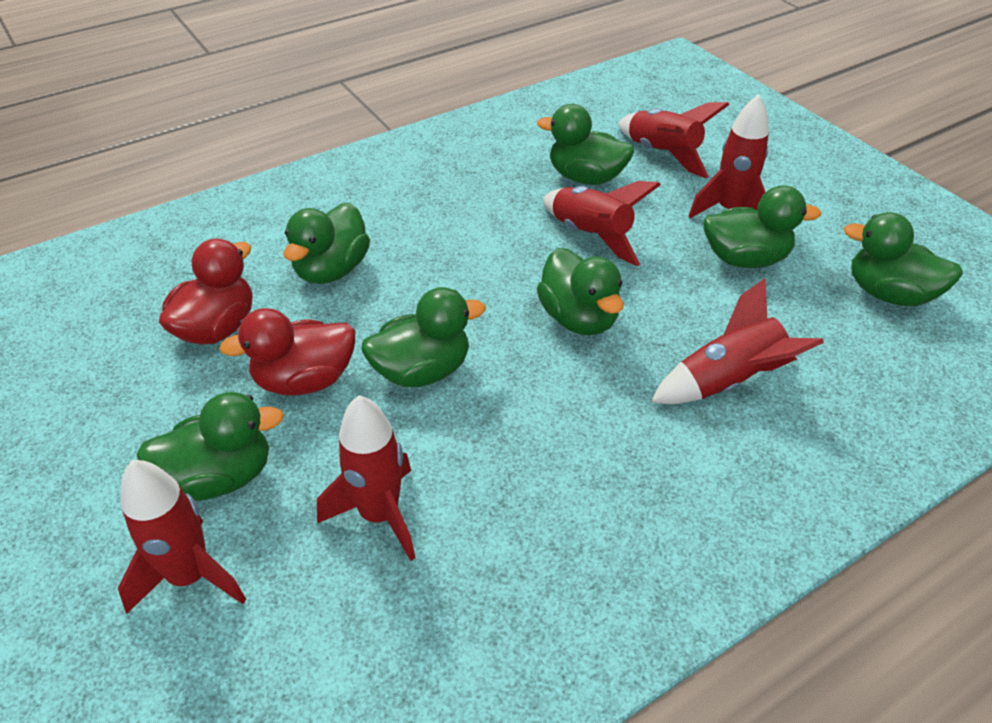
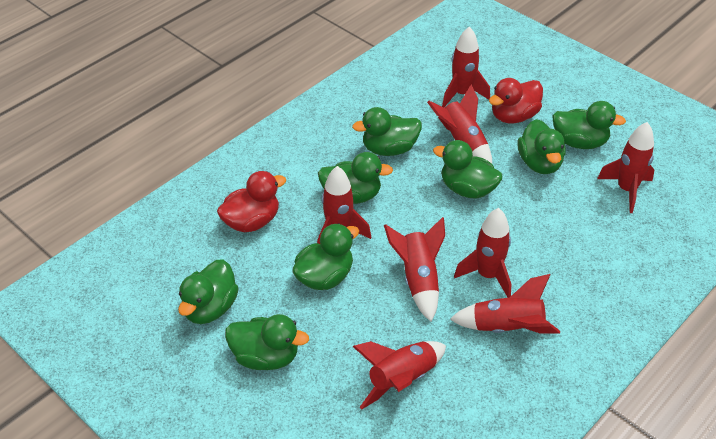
green duck: [137,392,284,501] [284,203,370,284] [361,287,486,387] [537,104,634,185] [537,248,624,335] [703,185,821,268] [844,212,963,307] = 7 -> [178,259,239,324] [225,314,309,370] [292,223,359,290] [318,152,393,204] [352,107,422,156] [433,140,503,199] [518,119,566,174] [552,101,626,149] = 8
red rocket: [118,460,246,614] [317,395,416,561] [543,181,661,266] [618,102,729,178] [651,277,824,404] [689,94,769,218] = 6 -> [317,166,371,244] [353,341,446,409] [384,217,445,322] [427,84,492,164] [442,26,490,107] [450,274,560,333] [454,208,511,298] [597,122,654,213] = 8

